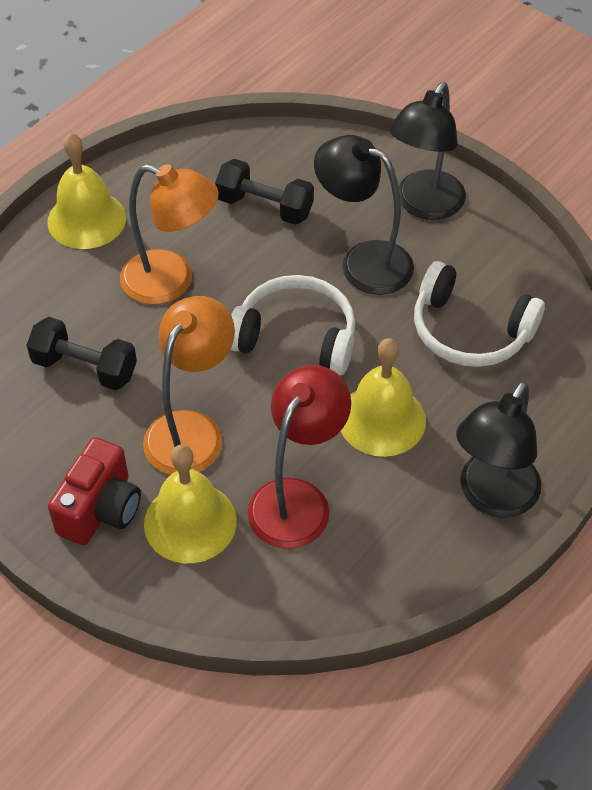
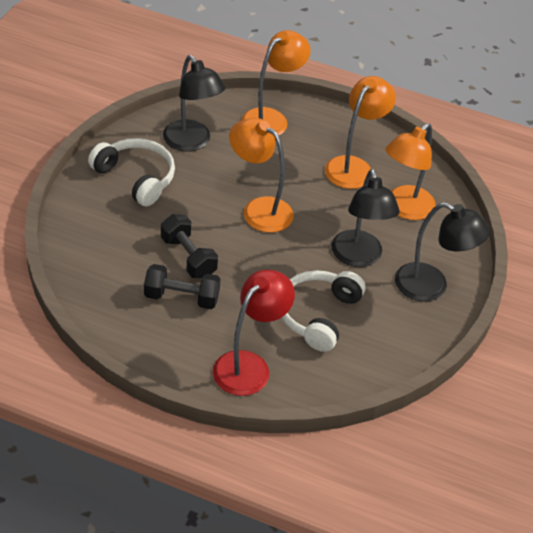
orange lamp: [120,164,219,305] [143,296,235,475] = 2 -> [229,118,294,233] [241,30,311,135] [325,76,396,189] [385,123,436,220] = 4
red camera: [48,437,141,545] = 1 -> none = 0
yellow bell: [47,133,126,249] [144,445,237,563] [341,338,426,457] = 3 -> none = 0

